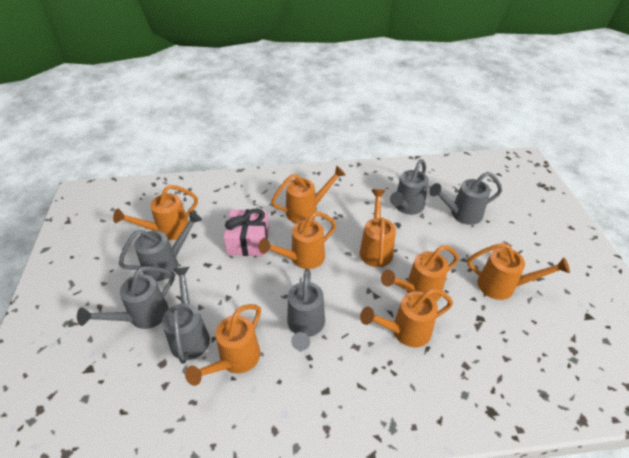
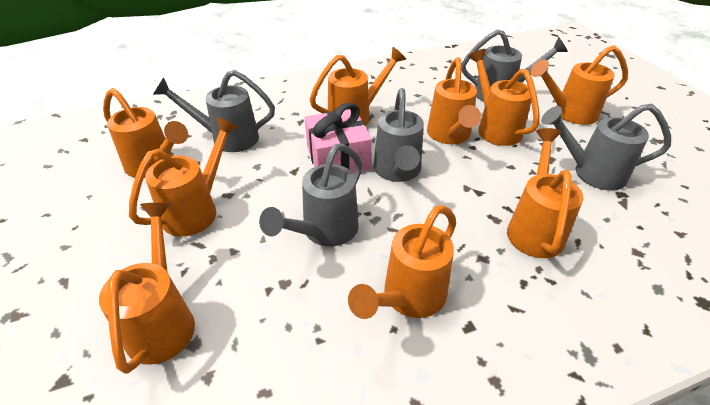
grey watering can: [77,266,175,329] [119,211,202,281] [162,267,210,364] [287,269,325,351] [390,159,429,215] [429,172,502,225] = 6 -> [153,70,275,152] [259,144,362,246] [373,88,424,182] [461,29,568,102] [541,104,671,191] = 5
orange watering can: [113,185,198,240] [185,304,261,386] [258,212,336,269] [271,166,346,223] [360,189,396,267] [360,288,453,347] [381,245,459,301] [467,243,570,300] = 8 -> [99,203,195,374] [103,88,188,178] [129,117,238,236] [310,47,406,126] [348,205,456,319] [427,57,481,144] [468,49,539,146] [507,128,583,258] [530,45,628,125] = 9

